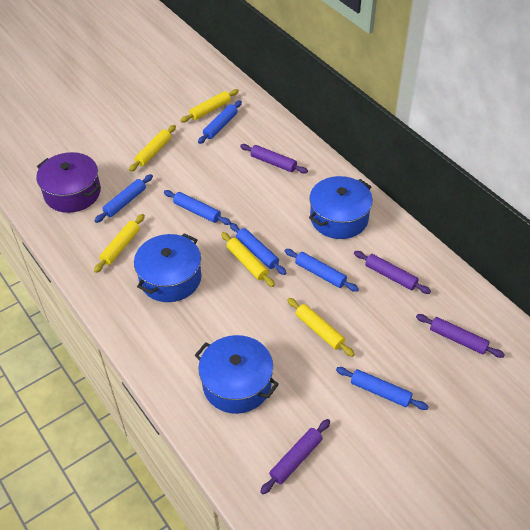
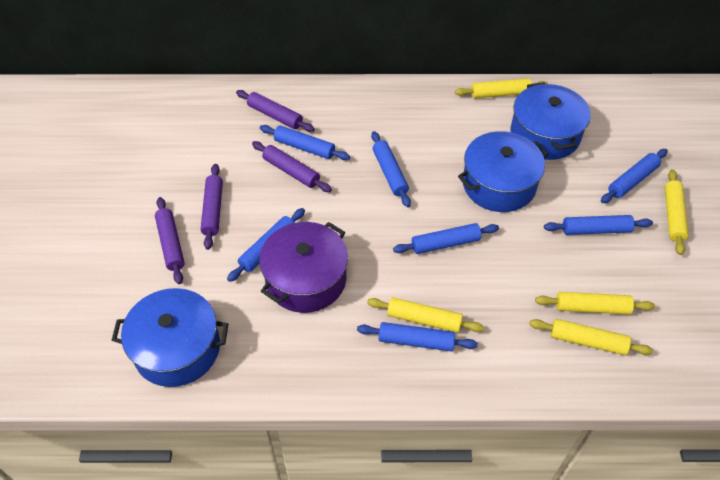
blue rolling pin: [94,174,153,223] [164,190,231,225] [198,100,242,144] [230,223,286,275] [285,249,359,292] [336,367,429,410] = 6 -> [227,208,305,282] [260,125,350,160] [357,322,478,351] [371,131,411,207] [393,223,499,254] [544,215,653,235] [601,149,668,203] = 7

